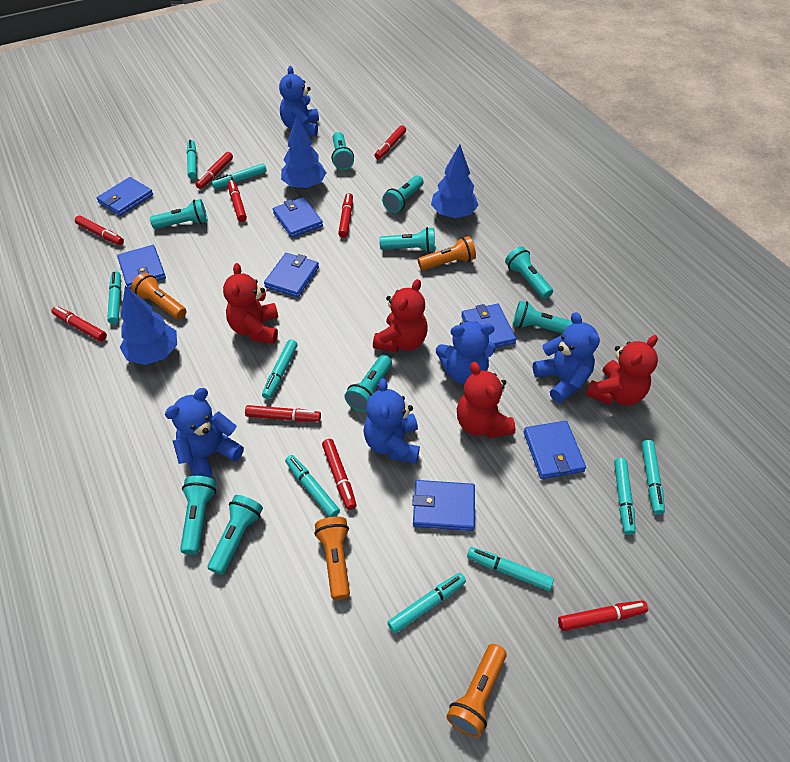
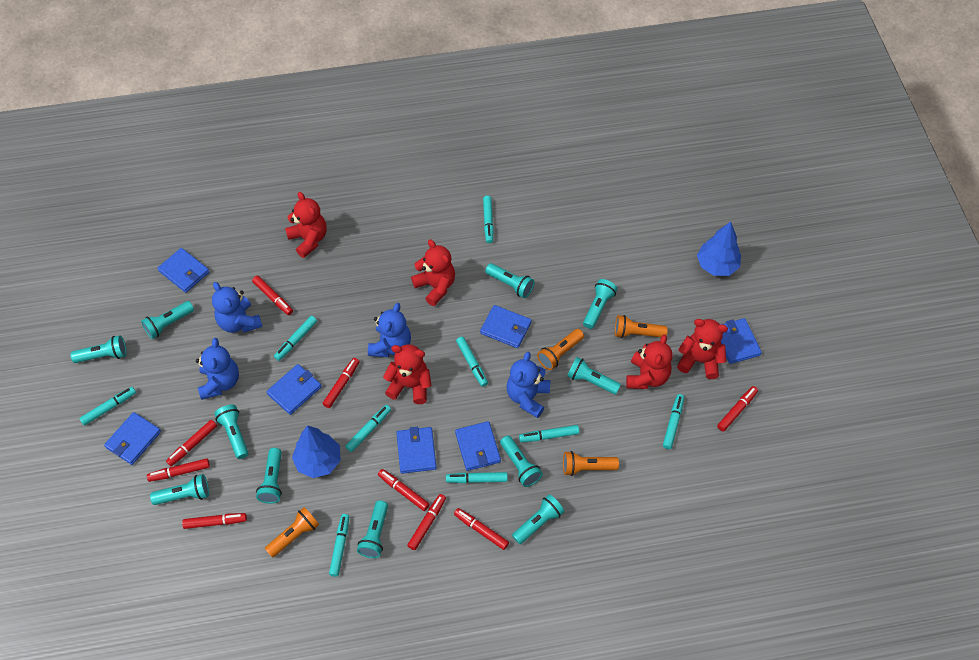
blue teddy bear: [165,388,244,478] [279,66,319,136] [363,378,420,464] [436,321,496,385] [533,312,600,403] = 5 -> [196,338,239,400] [212,282,263,333] [368,303,411,357] [506,352,550,418] = 4
blue tree: [120,286,177,365] [281,115,326,189] [431,144,479,218] = 3 -> [292,425,341,478] [697,222,741,276] = 2
red teddy bear: [223,263,278,344] [373,279,428,353] [457,362,516,438] [586,335,658,406] = 4 -> [285,192,327,258] [383,344,432,404] [411,239,455,306] [626,334,672,389] [677,319,728,379] = 5
turquoise flashlight: [150,199,208,229] [180,476,216,555] [207,495,263,575] [332,132,354,170] [345,355,392,412] [379,227,435,253] [382,175,424,213] [505,247,553,299] [512,301,573,334] = 9 -> [70,335,127,363] [141,301,194,339] [150,474,209,505] [214,405,248,459] [256,448,282,504] [357,501,388,558] [485,263,534,298] [500,436,543,487] [512,494,565,544] [567,357,621,394] [583,279,617,329] = 11

